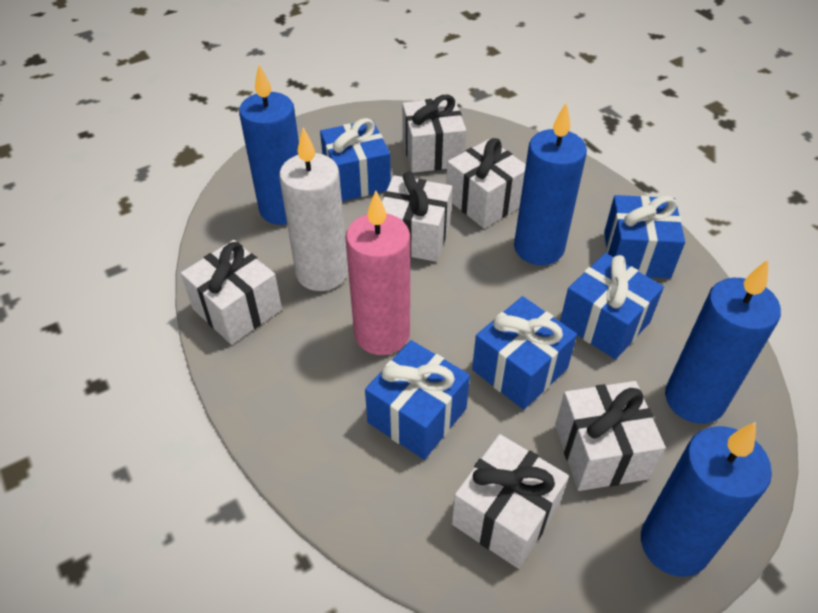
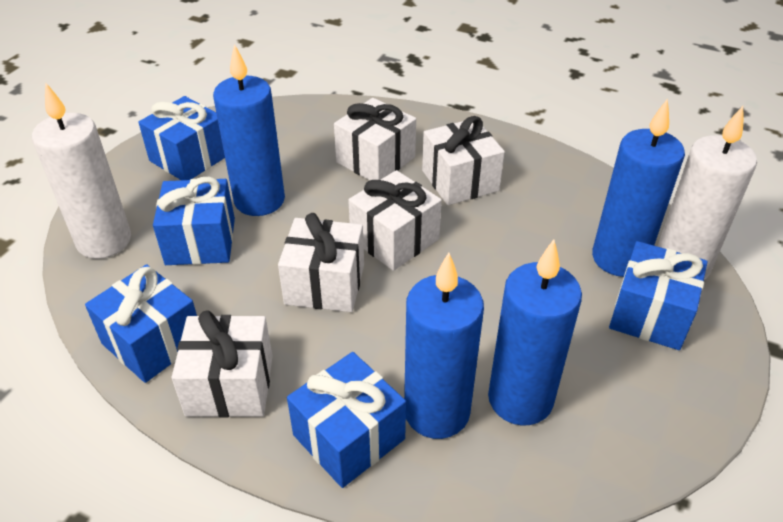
pink candle: [346,191,410,355] = 1 -> none = 0
white candle: [279,127,348,291] = 1 -> [32,82,131,259] [657,106,757,280] = 2
white gift: [181,240,282,345] [382,172,452,262] [402,95,466,173] [446,138,526,228] [452,434,569,569] [555,381,666,491] = 6 -> [171,310,273,417] [278,213,364,312] [334,98,416,180] [348,170,442,271] [422,116,505,205] = 5

